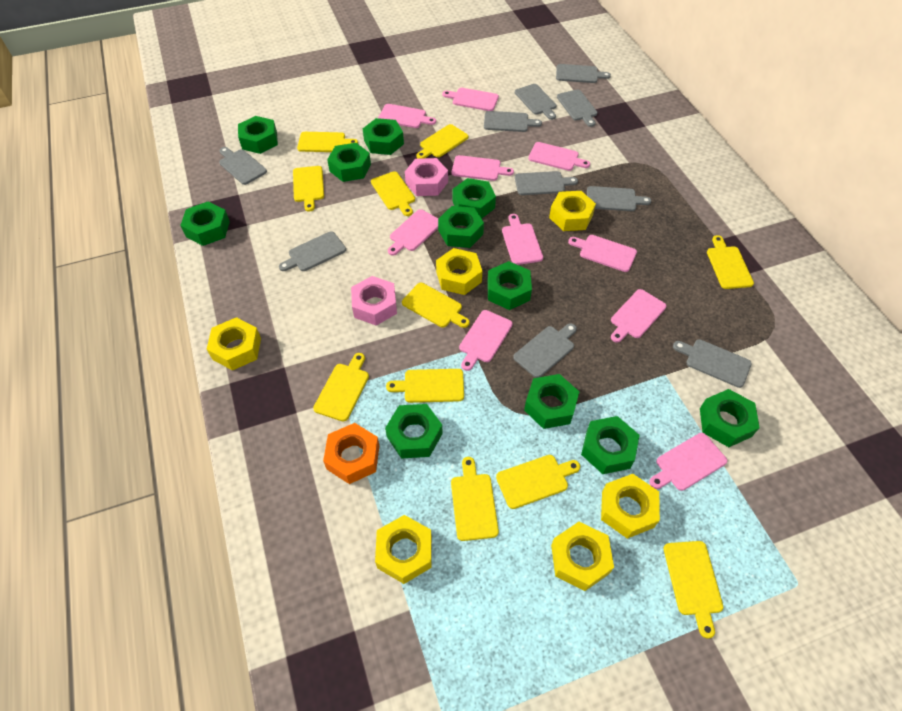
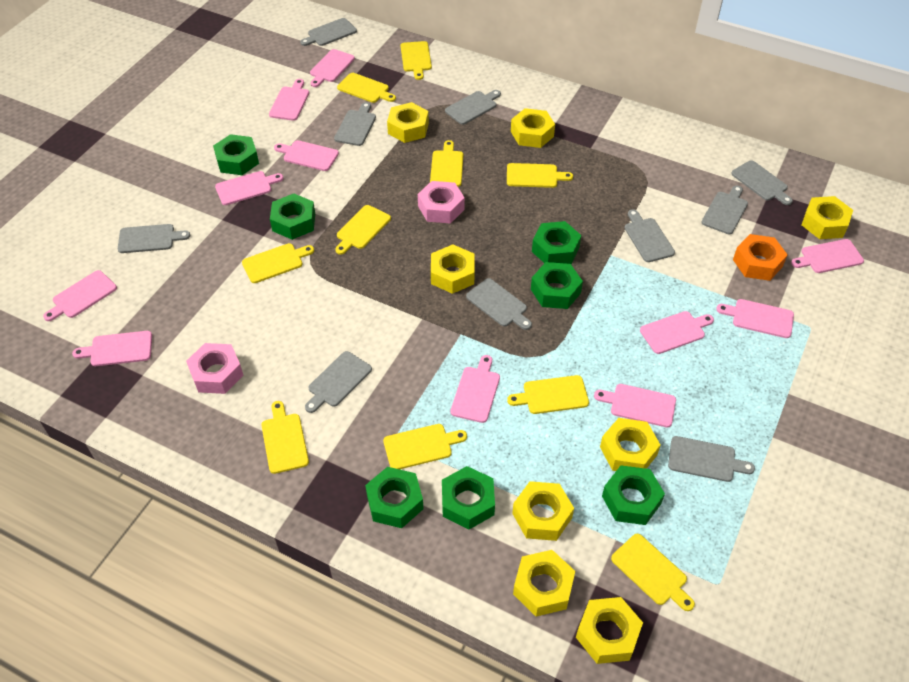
green nut: [180,202,230,246] [238,116,278,154] [327,143,371,182] [363,118,404,155] [385,404,443,459] [438,206,484,248] [452,178,496,219] [487,261,532,310] [524,374,579,429] [581,416,640,474] [700,389,760,447] = 11 -> [213,134,259,175] [270,193,315,240] [365,467,423,528] [442,466,495,530] [531,262,583,309] [532,221,581,264] [602,465,665,525] = 7
pink cutting board: [378,104,436,128] [388,209,438,256] [442,88,499,111] [452,155,514,181] [459,310,513,371] [502,214,543,265] [528,142,590,171] [568,235,637,272] [611,289,667,343] [649,433,727,491] = 10 -> [43,270,117,321] [72,331,152,366] [215,171,284,205] [269,79,309,121] [274,140,339,171] [310,49,355,87] [450,355,500,423] [594,384,676,428] [640,311,714,354] [716,299,794,338] [791,239,864,273] = 11
yellow cutting board: [293,166,324,212] [297,132,358,152] [313,353,369,422] [371,171,415,216] [386,369,464,403] [402,283,470,328] [416,124,468,159] [451,457,499,541] [496,455,580,509] [664,541,723,639] [707,235,754,289] = 11 -> [242,243,314,283] [261,401,309,474] [335,205,391,255] [337,73,396,103] [383,424,467,469] [400,41,432,80] [430,140,463,187] [507,163,573,188] [507,375,589,414] [611,534,695,611] = 10
yellow nut: [207,317,261,371] [375,515,432,584] [436,248,482,295] [549,191,596,231] [551,522,614,591] [601,474,660,539] = 6 -> [387,102,429,143] [431,244,475,294] [511,108,555,148] [512,481,574,541] [513,550,575,616] [576,597,643,664] [600,418,661,471] [802,196,853,239] = 8

